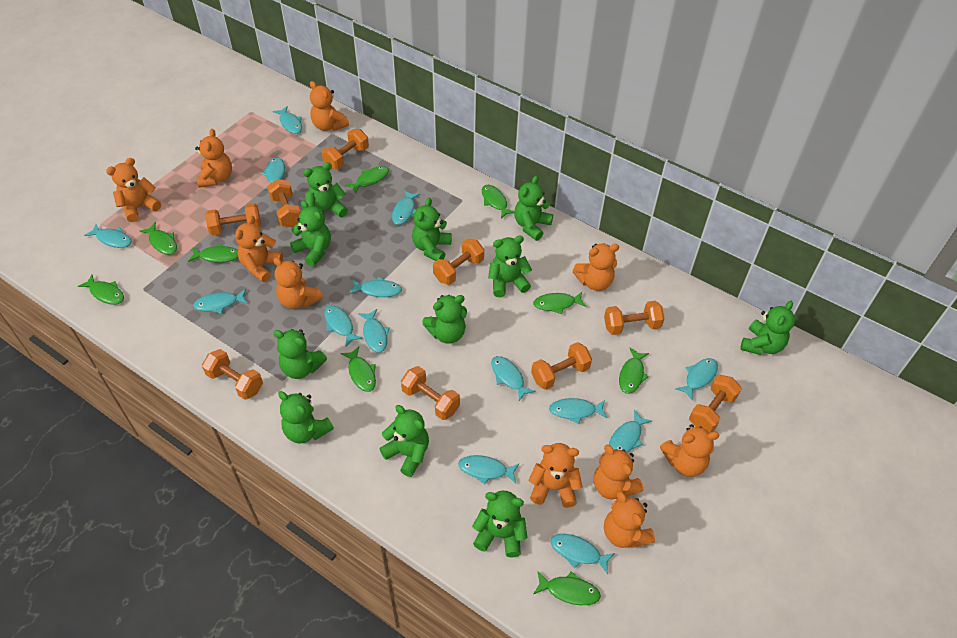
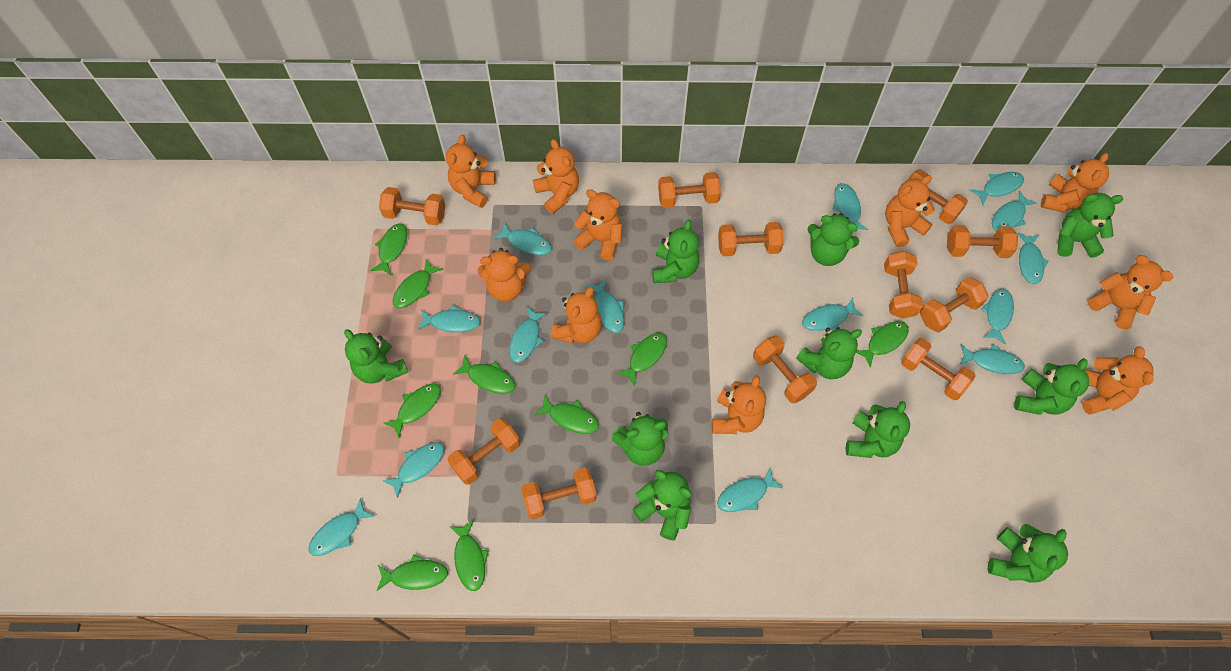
green teddy bear: [273,329,327,379] [278,391,334,444] [290,200,331,267] [303,162,348,217] [379,405,429,477] [412,198,452,261] [422,295,467,344] [472,491,527,558] [488,236,532,297] [514,176,553,241] [740,301,795,355] = 11 -> [344,329,408,384] [612,412,668,466] [632,470,692,541] [653,220,699,283] [796,327,862,379] [807,213,859,266] [846,401,910,458] [988,524,1068,582] [1014,358,1089,415] [1057,193,1123,258] = 10
orange dumbbell: [202,349,263,400] [205,203,261,236] [267,179,300,227] [322,129,369,169] [401,366,460,420] [433,239,484,285] [531,342,592,390] [604,301,664,335] [689,375,742,433] = 9 -> [379,187,445,226] [448,418,520,485] [521,468,597,519] [658,172,721,208] [718,222,783,256] [753,335,817,403] [884,251,923,319] [901,338,976,400] [908,169,968,224] [920,277,988,333] [947,225,1018,258] = 11

